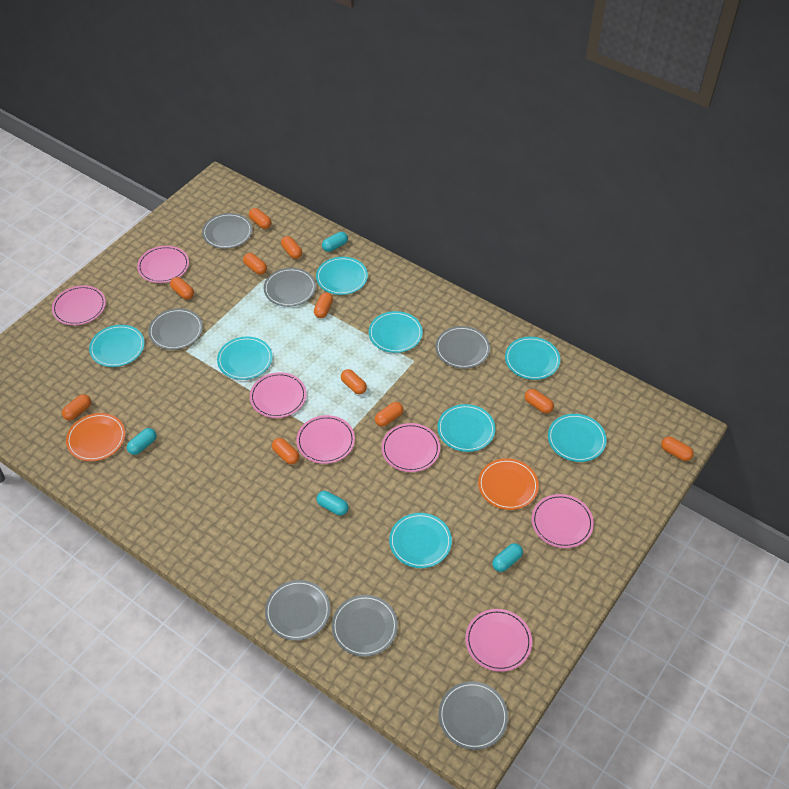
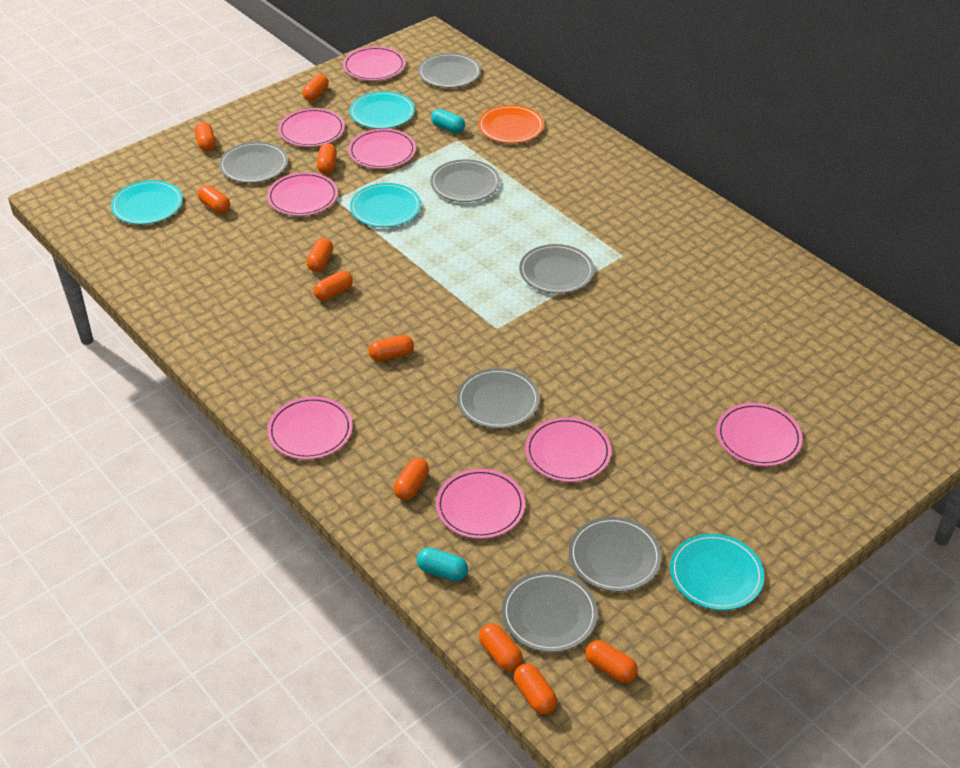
orange plate: [66,413,125,461] [478,458,539,510] = 2 -> [478,105,544,143] = 1
pink plate: [52,285,106,325] [137,246,189,283] [250,372,306,418] [296,415,355,464] [381,423,440,472] [465,609,532,672] [532,494,594,548] = 7 -> [267,172,338,216] [267,397,353,460] [278,108,345,147] [343,46,405,81] [348,129,416,169] [436,469,525,539] [525,417,612,482] [716,403,803,466] = 8
turquoise capsule: [127,428,156,455] [316,491,349,516] [322,232,348,252] [492,543,523,572] = 4 -> [417,548,468,581] [431,109,465,133] = 2
turquoise plate: [89,325,145,367] [217,337,273,380] [316,257,368,295] [369,311,423,353] [389,513,452,568] [437,404,495,452] [505,337,560,380] [548,414,607,462] = 8 -> [111,180,183,225] [349,91,415,129] [350,183,421,227] [670,534,764,610] = 4

